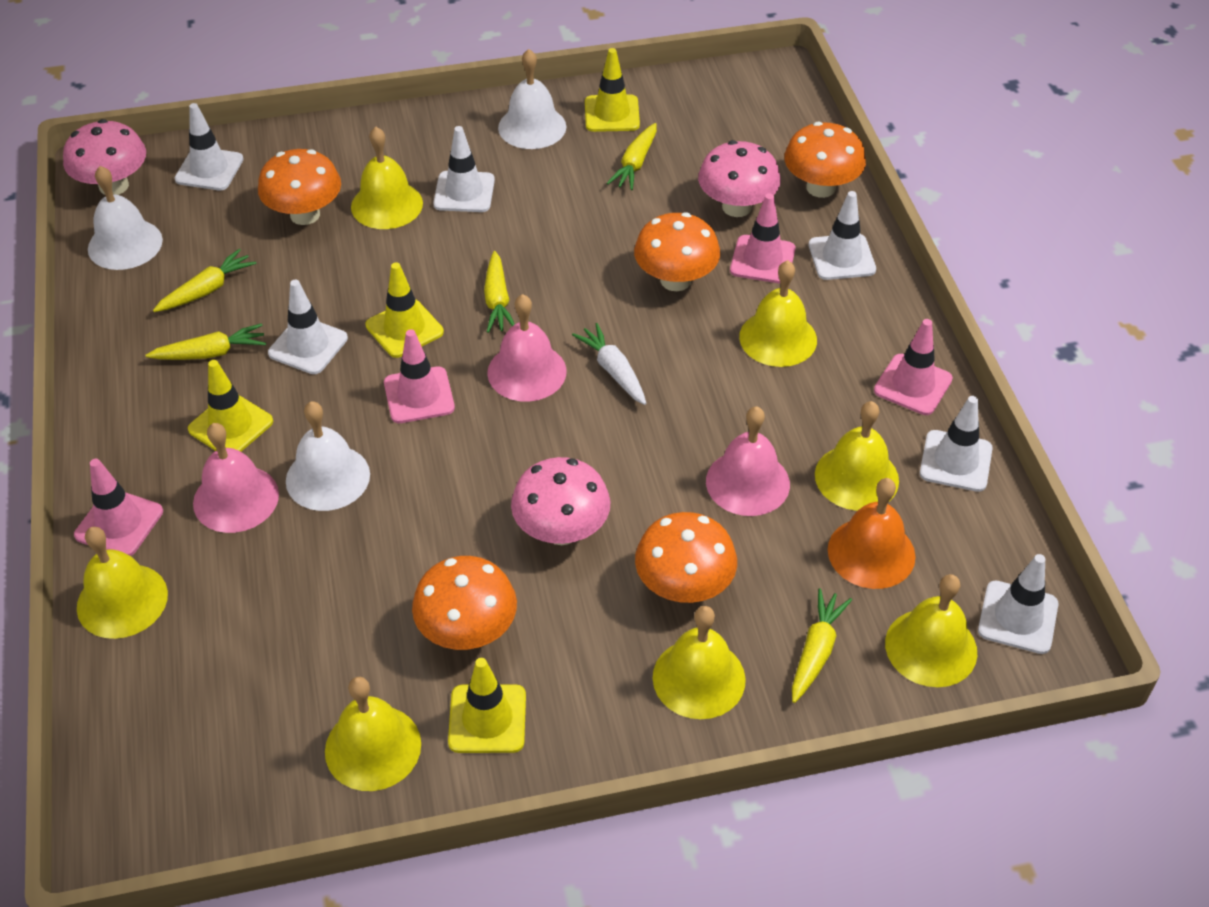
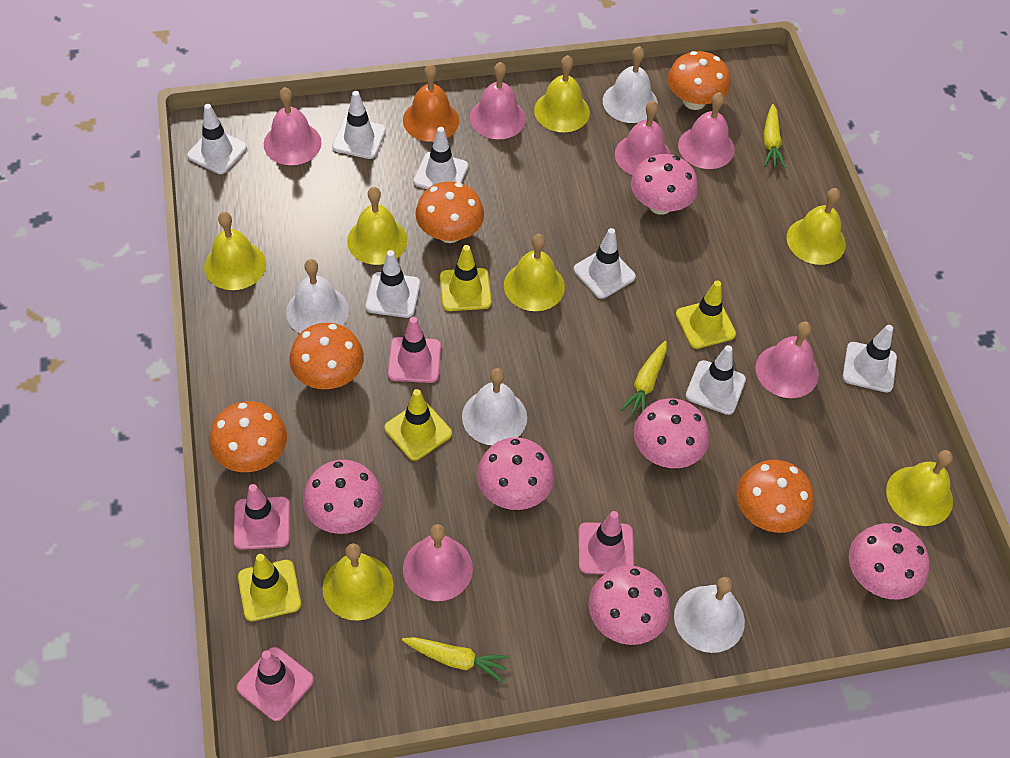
pink bell: [193,423,279,533] [487,294,567,402] [706,406,790,516] = 3 -> [264,87,322,165] [403,524,473,601] [470,62,526,139] [615,101,671,175] [678,92,734,169] [755,321,819,398] = 6
pink mushroom: [63,119,146,195] [511,457,610,545] [698,140,781,217] = 3 -> [303,460,382,534] [477,437,554,510] [589,565,670,645] [631,154,698,215] [634,398,709,468] [849,523,929,599] = 6
white bell: [88,166,163,270] [286,401,370,511] [498,49,566,149] = 3 -> [286,259,349,333] [462,368,527,445] [603,46,658,123] [674,577,745,653] = 4
white carrot: [572,323,646,405] = 1 -> none = 0
white traffic cone: [175,103,244,190] [268,280,348,374] [433,126,495,212] [809,191,876,280] [920,396,993,492] [978,554,1059,654] = 6 -> [187,104,247,174] [332,91,386,159] [365,250,420,318] [413,127,468,189] [573,228,636,299] [686,345,746,415] [843,325,897,393] = 7
yellow carrot: [146,323,266,360] [153,249,256,312] [484,251,515,333] [607,123,657,190] [792,588,852,703] = 5 -> [402,637,510,682] [620,341,667,415] [764,104,786,168] = 3

